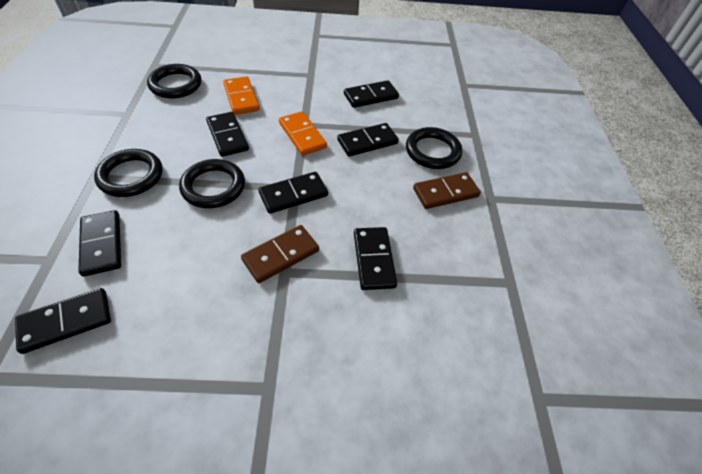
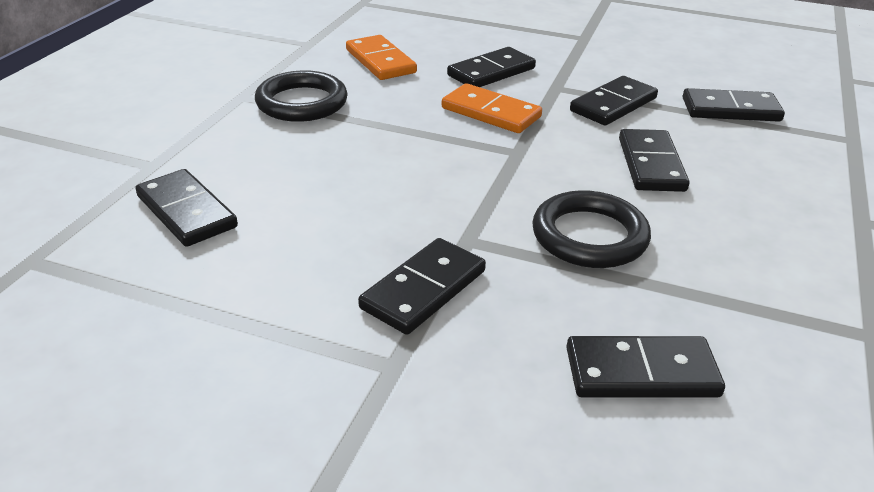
black ring: [94,149,163,197] [147,64,201,99] [179,159,245,208] [406,127,462,169] = 4 -> [255,70,348,122] [532,190,651,268] = 2
brown domino: [241,225,319,283] [413,172,481,209] = 2 -> none = 0

